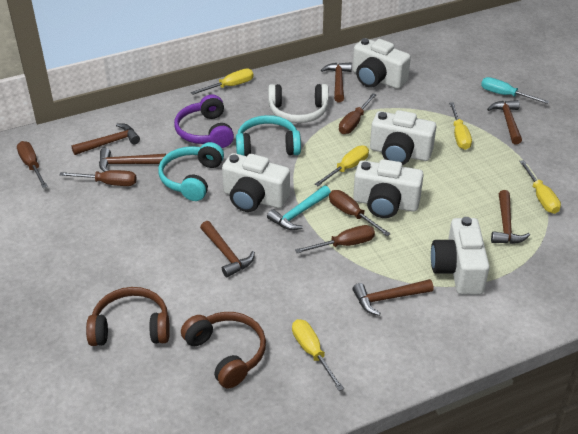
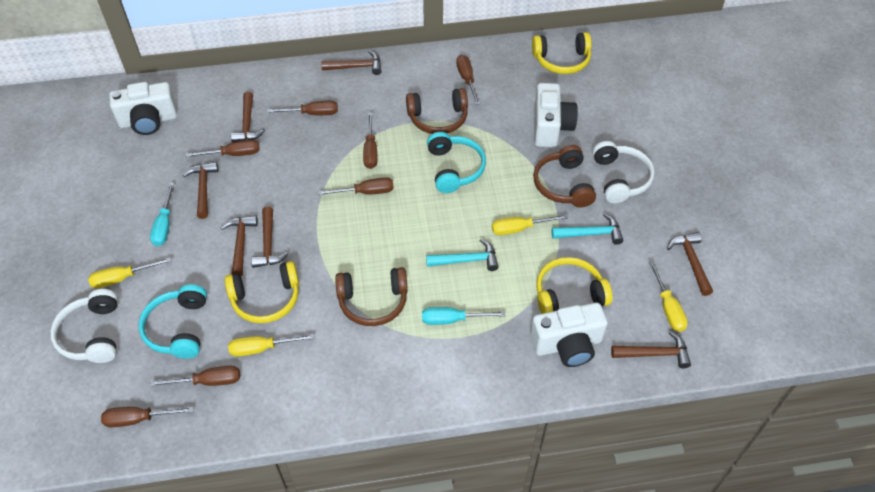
brown headphones: [86,287,170,346] [181,312,266,388] = 2 -> [335,267,408,326] [406,88,468,134] [533,145,596,208] = 3
brown screwdriver: [17,141,48,188] [59,170,137,186] [295,225,375,253] [329,190,391,236] [339,93,377,134] = 5 -> [101,407,194,427] [150,366,240,387] [186,139,260,157] [267,101,338,115] [318,177,394,195] [363,112,378,169] [456,55,480,105] = 7
purple headphones: [174,94,234,148] = 1 -> none = 0
turquoise hammer: [267,185,331,230] = 1 -> [426,239,499,271] [551,213,623,245] = 2
turquoise screwdriver: [481,77,549,104] = 1 -> [150,183,174,246] [422,307,505,325] = 2
white camera: [222,153,290,212] [353,38,411,89] [353,159,424,218] [370,110,436,165] [431,217,490,295] = 5 -> [109,82,177,135] [530,303,608,367] [534,83,578,147] = 3
white headphones: [268,84,329,123] = 1 -> [50,289,118,363] [593,141,655,203] = 2
yellow headphones: none = 0 -> [225,261,299,323] [532,32,592,74] [536,257,612,314] = 3
yellow screwdriver: [191,69,253,95] [292,319,344,391] [314,146,369,186] [449,102,472,150] [519,160,561,214] = 5 -> [88,257,171,288] [228,334,315,357] [492,214,568,235] [649,261,688,332] = 4

